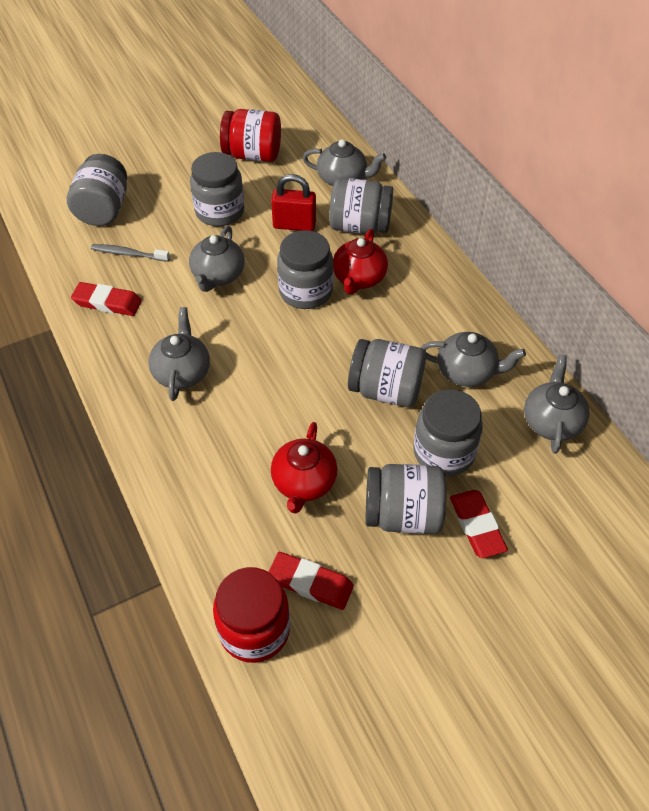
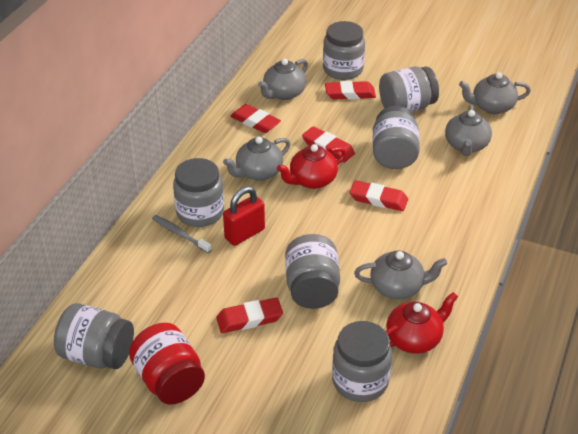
red eraser: [71,282,142,316] [269,552,354,610] [450,490,508,558] = 3 -> [216,298,283,333] [230,104,281,133] [302,126,355,163] [325,81,376,100] [349,180,408,211] = 5
red jar: [213,567,290,663] [220,109,281,162] = 2 -> [129,323,205,405] = 1

